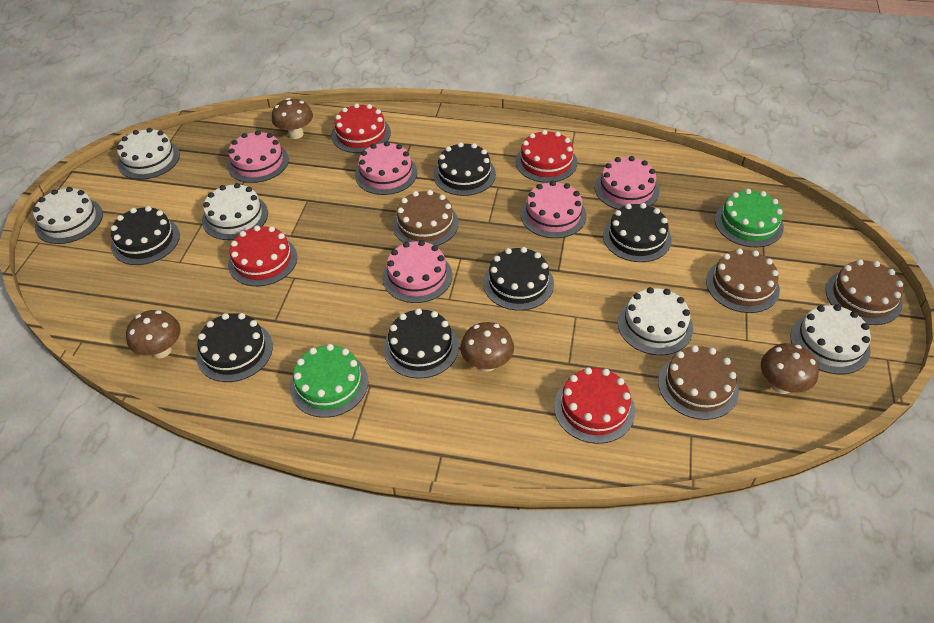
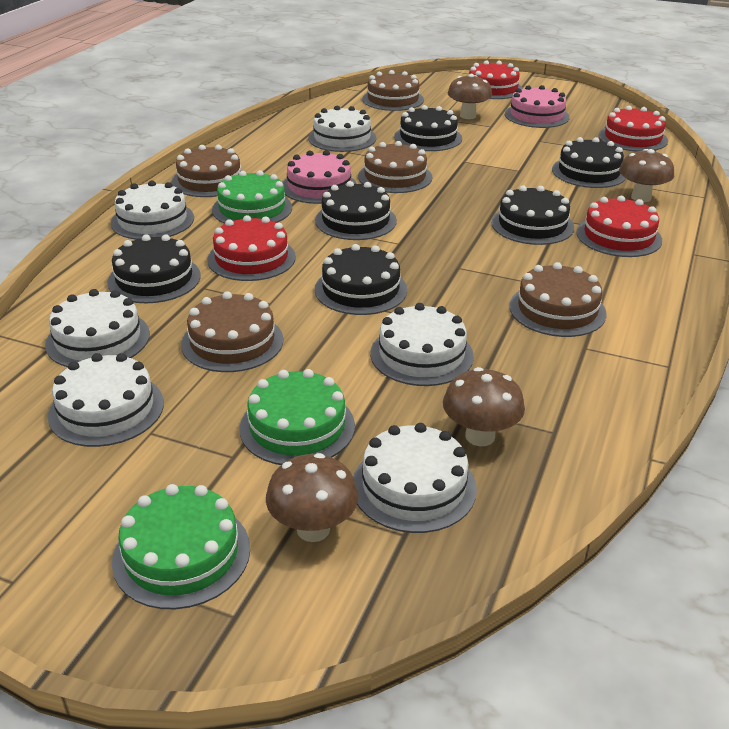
brown cake: [392,190,459,246] [658,345,739,420] [706,248,780,313] [826,259,903,325] = 4 -> [172,145,242,197] [181,291,283,372] [358,141,432,193] [362,70,424,111] [509,262,607,337] = 5
green cake: [290,344,368,418] [715,189,784,247] = 2 -> [112,484,250,609] [212,170,292,224] [239,369,355,465] = 3
pink cake: [227,130,289,183] [355,141,417,195] [382,240,452,303] [521,181,586,238] [595,156,659,209] = 5 -> [283,150,357,204] [505,85,570,128] = 2
white cake: [33,187,103,244] [117,128,180,180] [202,183,268,240] [618,287,693,355] [790,304,871,374] = 5 -> [45,289,150,367] [48,353,164,447] [111,181,194,240] [308,106,376,152] [353,423,477,533] [370,303,474,386] = 6

